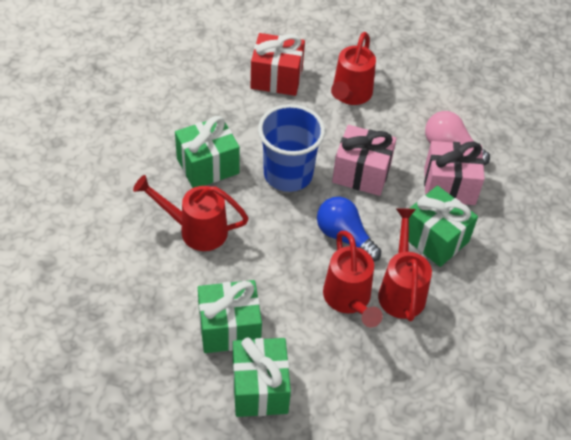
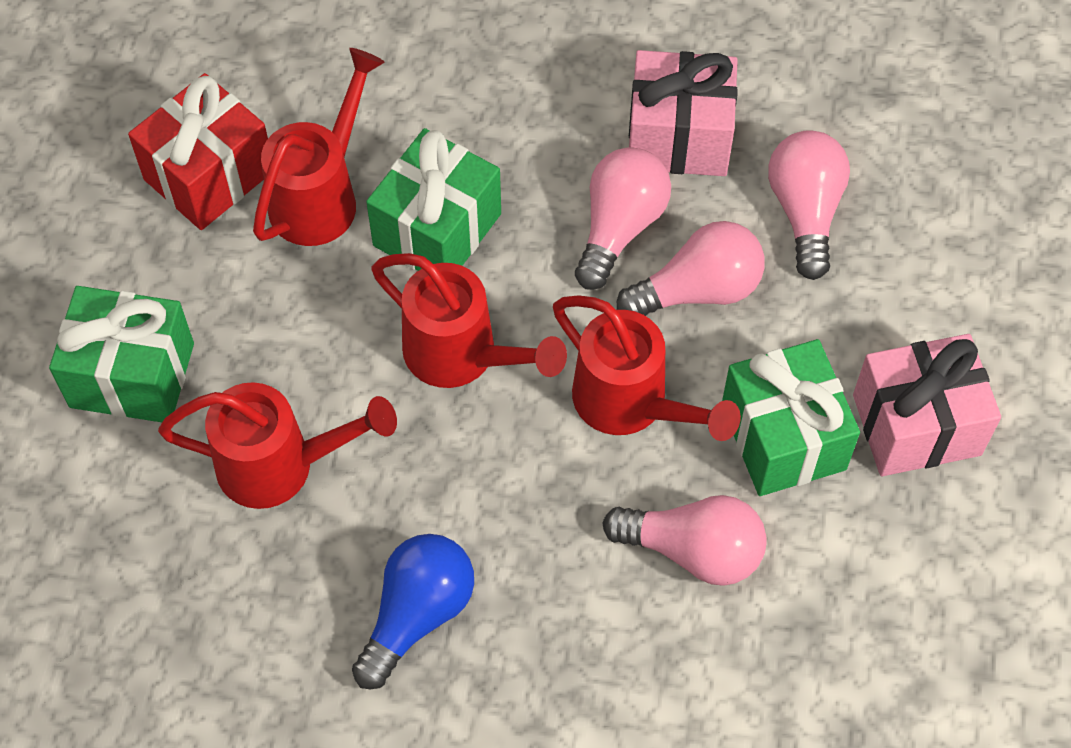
blue cup: [258,104,325,192] = 1 -> none = 0
green gift: [175,116,240,188] [198,280,262,353] [233,338,291,417] [409,185,478,267] = 4 -> [49,286,194,422] [366,128,501,271] [722,339,860,496] = 3
pink light bulb: [425,111,490,165] = 1 -> [575,147,671,290] [602,495,767,586] [617,221,765,316] [768,130,850,280] = 4

